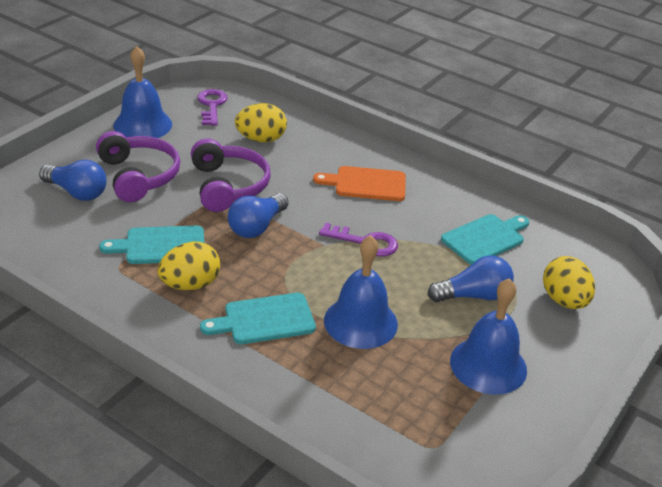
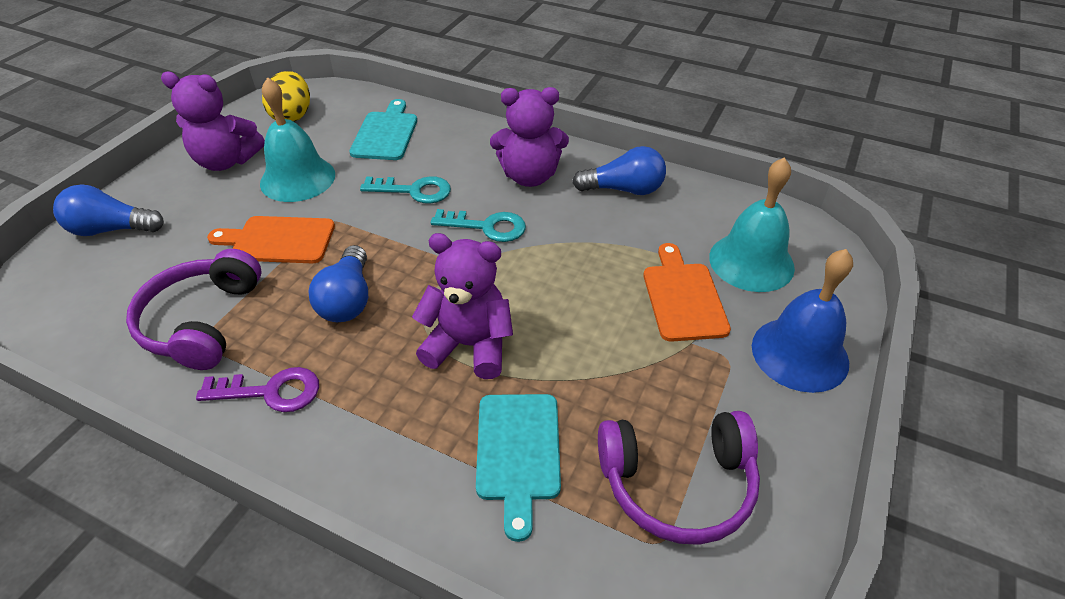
blue bell: [113,46,172,138] [324,235,398,349] [450,278,527,395] = 3 -> [752,249,853,393] = 1
orange cutting board: [313,166,406,201] = 1 -> [207,216,335,263] [644,243,731,342] = 2
purple key: [197,89,228,126] [319,223,398,257] = 2 -> [196,367,319,412] = 1
purple teddy bear: none = 0 -> [161,72,265,171] [412,233,513,379] [490,87,569,187] = 3
turquoise bell: none = 0 -> [260,77,335,202] [709,157,795,292] = 2
turquoise cutting board: [99,225,204,264] [200,293,316,344] [441,214,529,265] = 3 -> [349,99,417,160] [476,394,561,542] = 2
turquoise key: none = 0 -> [360,176,451,204] [431,209,526,242] = 2
yellow egg: [157,242,220,290] [235,103,287,142] [543,256,595,309] = 3 -> [262,71,310,122] = 1

